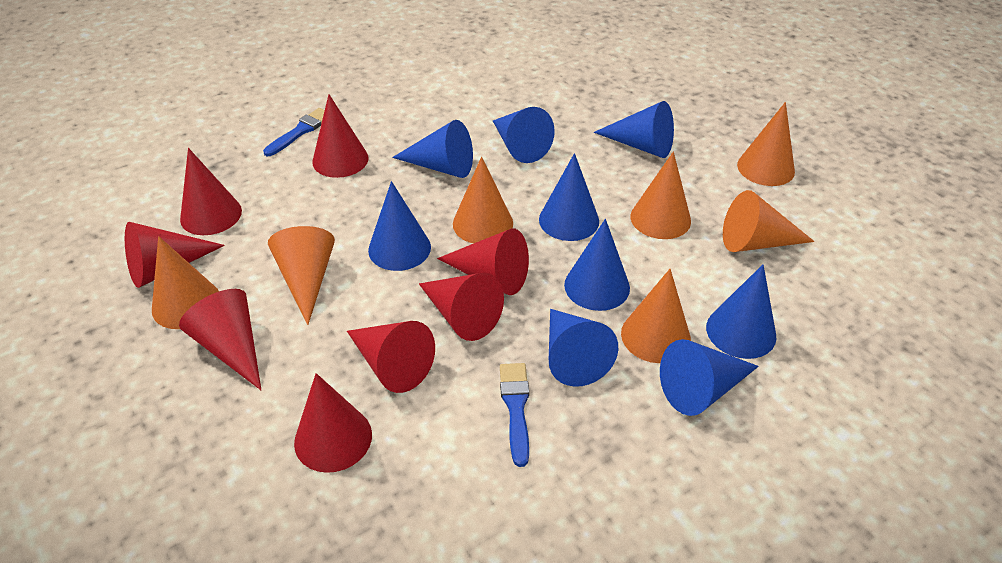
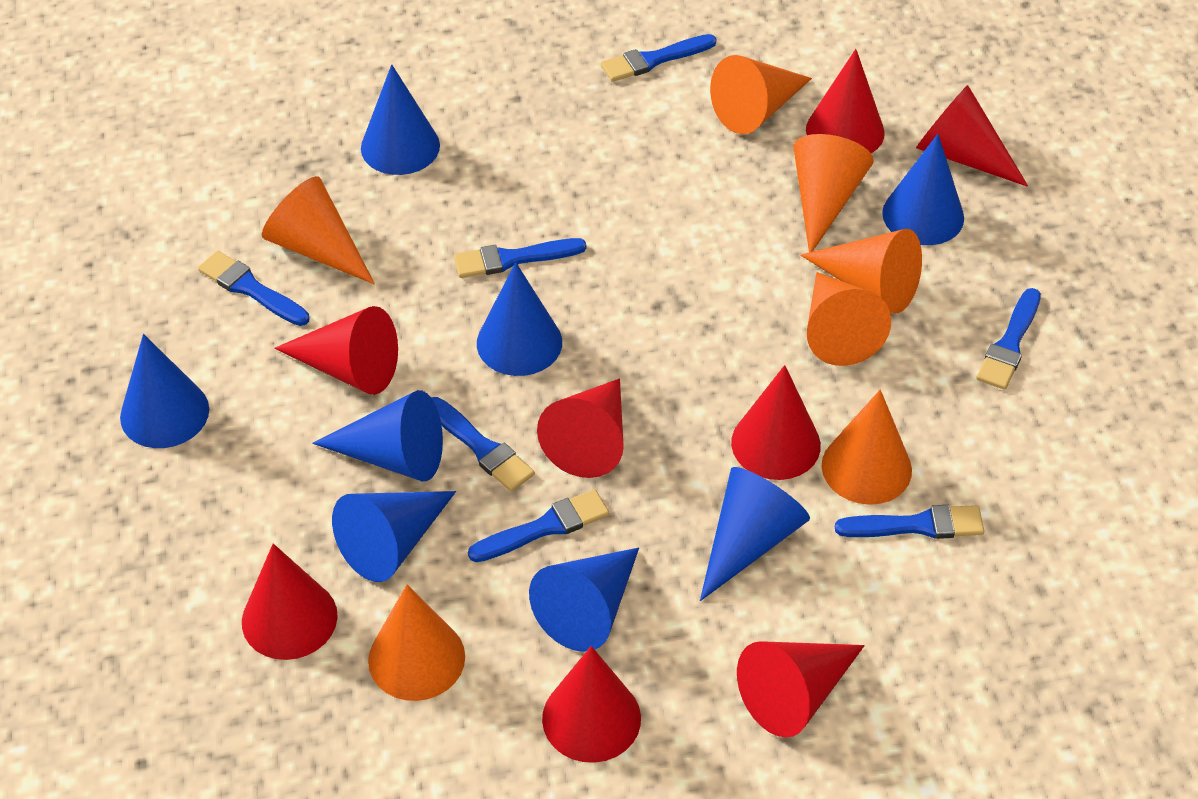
blue brush: [263,108,325,156] [500,363,529,467] = 2 -> [198,251,310,326] [431,397,535,492] [454,238,586,278] [468,489,609,562] [601,34,716,82] [835,505,984,539] [976,288,1041,390] = 7
blue cone: [368,181,431,271] [392,120,473,178] [493,107,555,163] [539,153,599,241] [549,309,618,387] [564,219,630,311] [594,101,674,158] [660,339,759,416] [706,264,776,359] = 9 -> [120,334,209,448] [312,390,443,481] [332,491,456,582] [361,64,440,175] [477,262,562,376] [529,548,639,652] [700,467,810,601] [882,134,964,245] = 8

